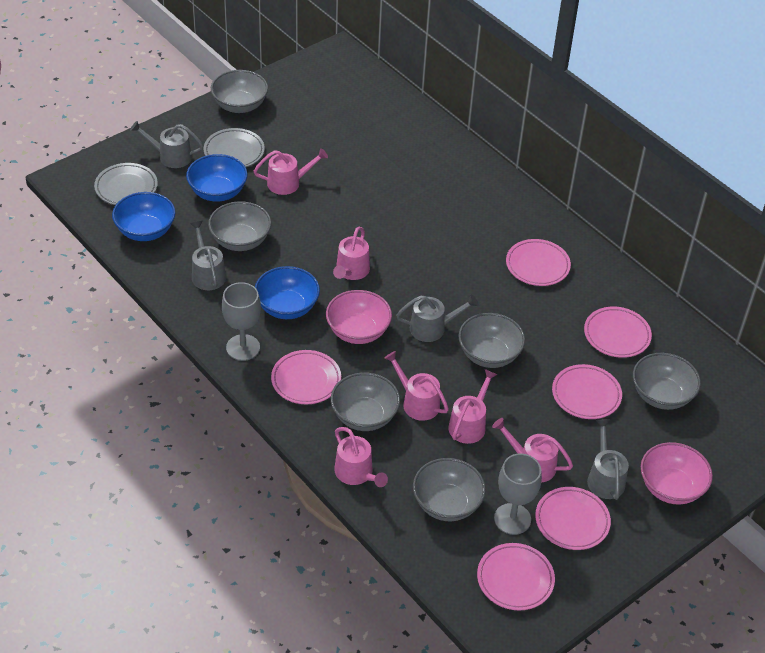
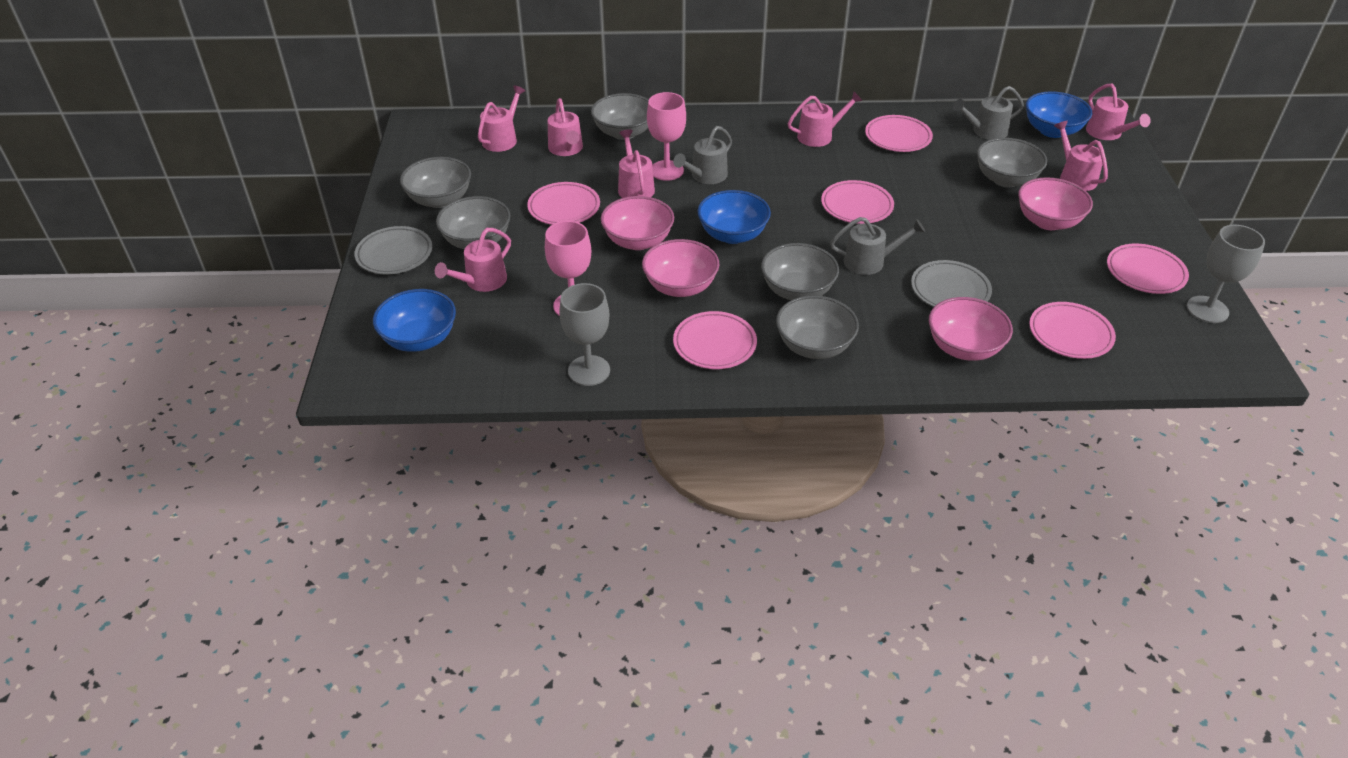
grey watering can: [130,121,204,168] [190,221,226,290] [396,295,478,342] [587,419,629,500] = 4 -> [673,126,732,184] [830,217,925,275] [953,86,1024,140] = 3
pink bowl: [326,290,392,344] [641,442,713,505] = 2 -> [601,196,674,250] [642,239,719,297] [929,297,1013,361] [1018,177,1093,230] = 4
pink goblet: none = 0 -> [545,221,591,316] [647,92,686,181] = 2
pink watering can: [254,148,328,195] [333,227,370,280] [334,427,388,487] [384,351,449,421] [448,369,498,444] [492,418,573,483] = 6 -> [435,228,511,292] [478,85,525,152] [548,98,583,156] [618,129,655,198] [788,92,862,147] [1054,121,1108,191] [1086,84,1151,140] = 7

